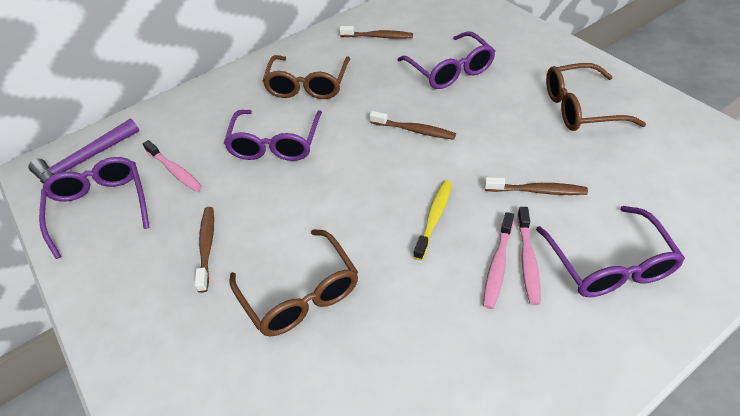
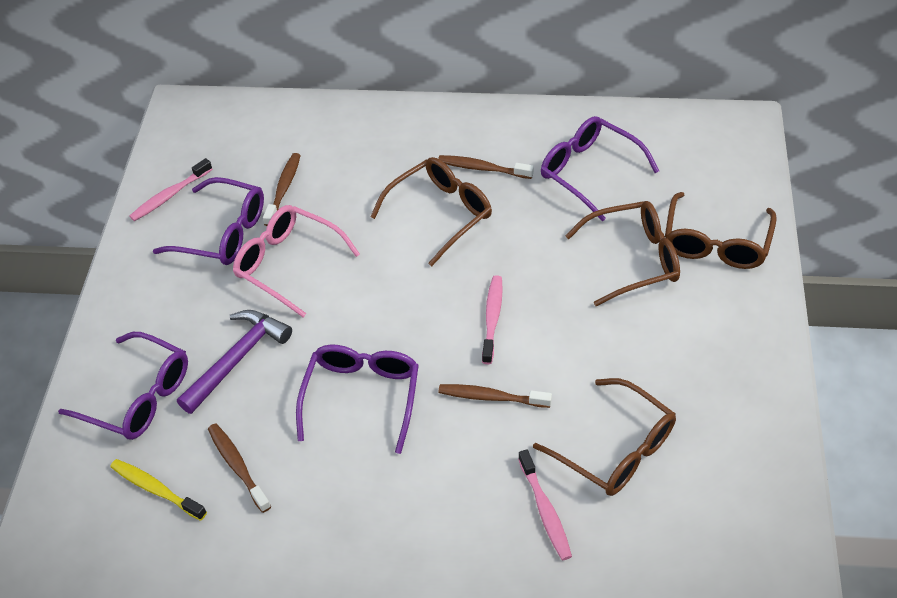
brown glasses: [229,229,358,336] [262,55,350,99] [546,63,646,131] = 3 -> [370,157,492,266] [533,378,676,496] [565,201,680,306] [665,192,777,269] = 4
pink glasses: none = 0 -> [233,205,360,317] = 1

